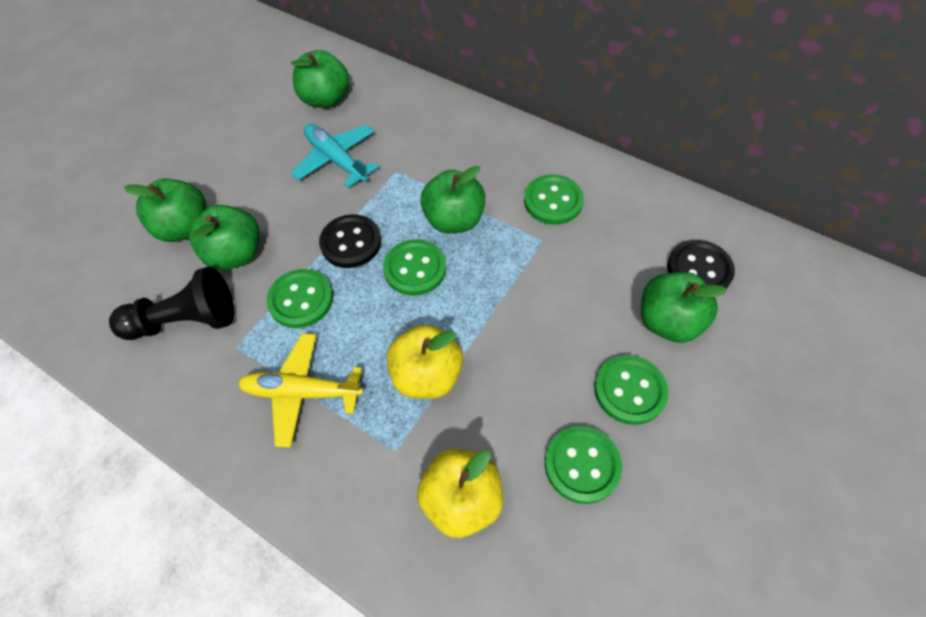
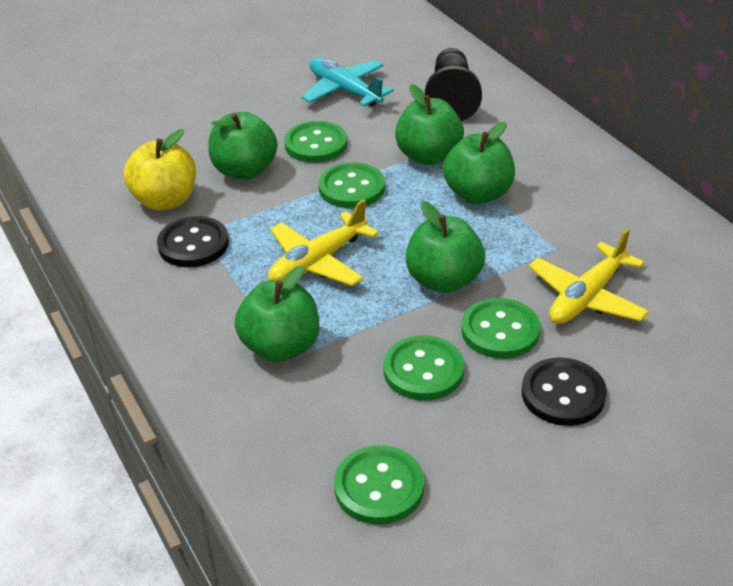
yellow apple: [387,324,463,399] [417,449,503,538] = 2 -> [124,129,196,210] = 1
yellow plane: [238,333,364,448] = 1 -> [268,199,379,286] [529,228,649,324] = 2

